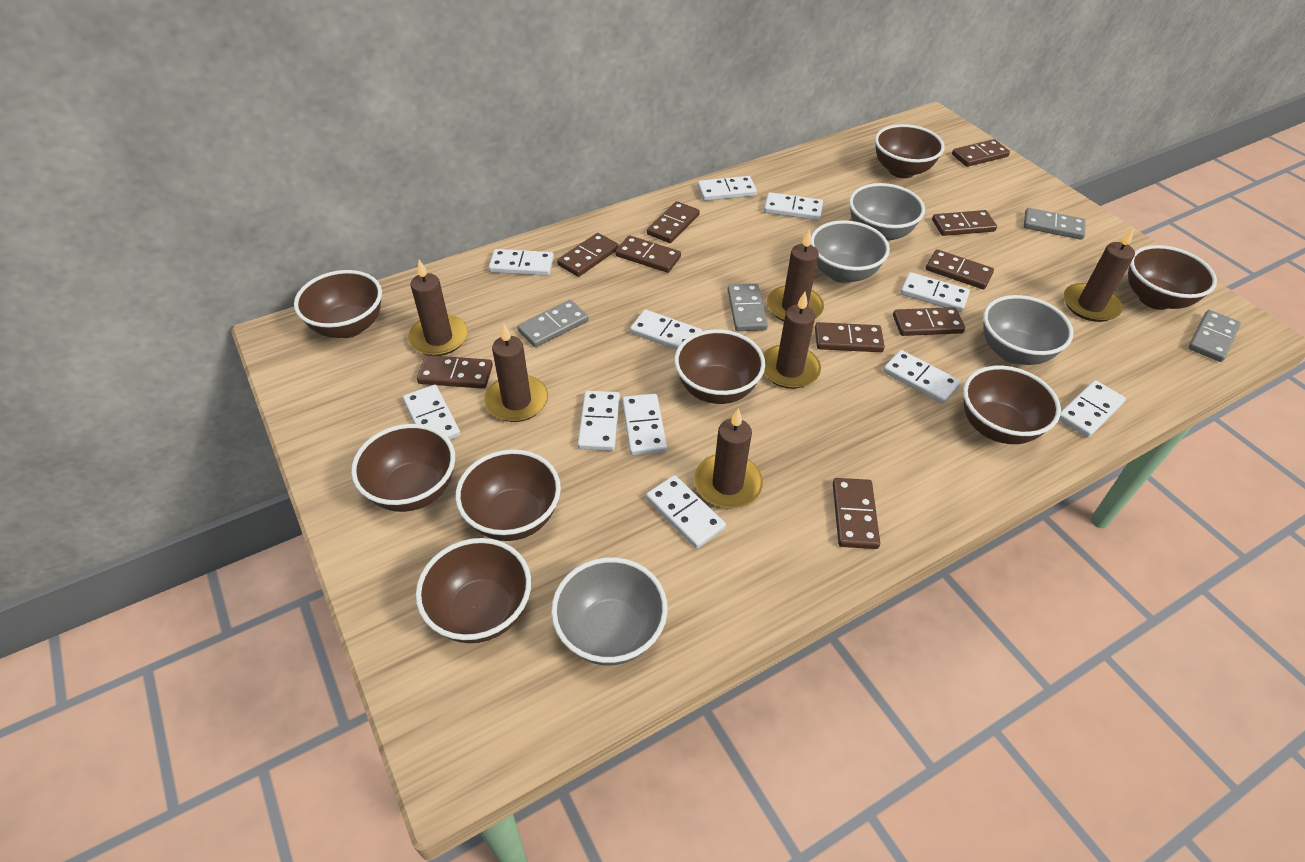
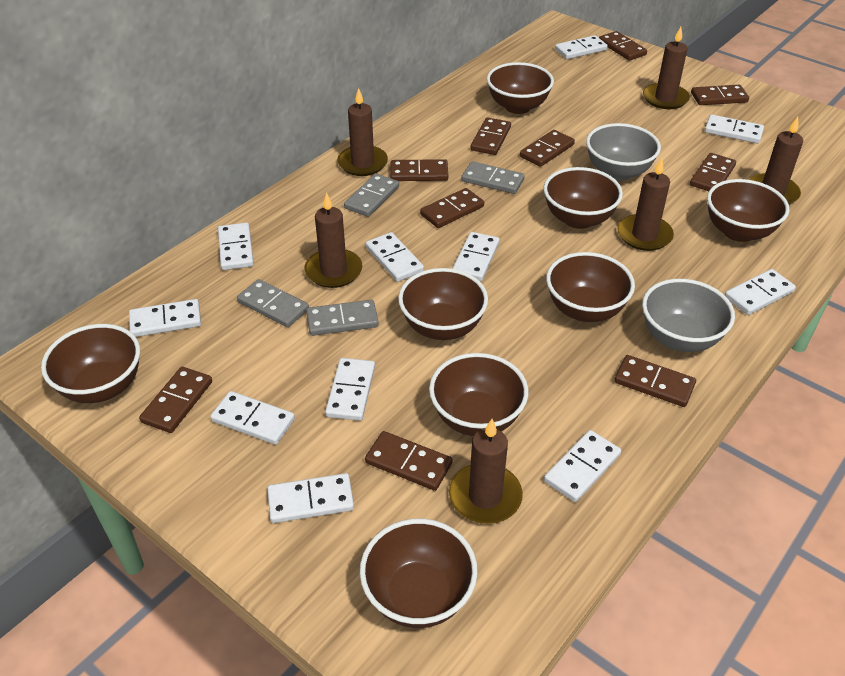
grey bowl: [551,557,668,665] [811,220,890,283] [849,183,925,241] [983,295,1074,365] = 4 -> [586,123,661,181] [642,279,735,352] = 2

